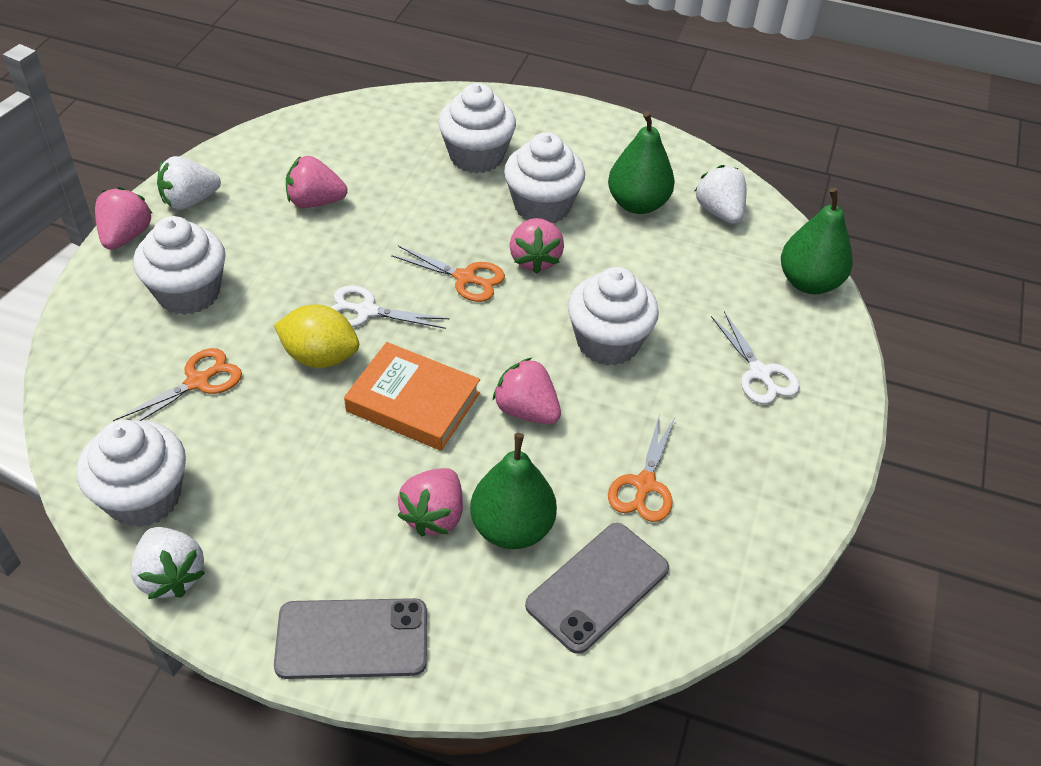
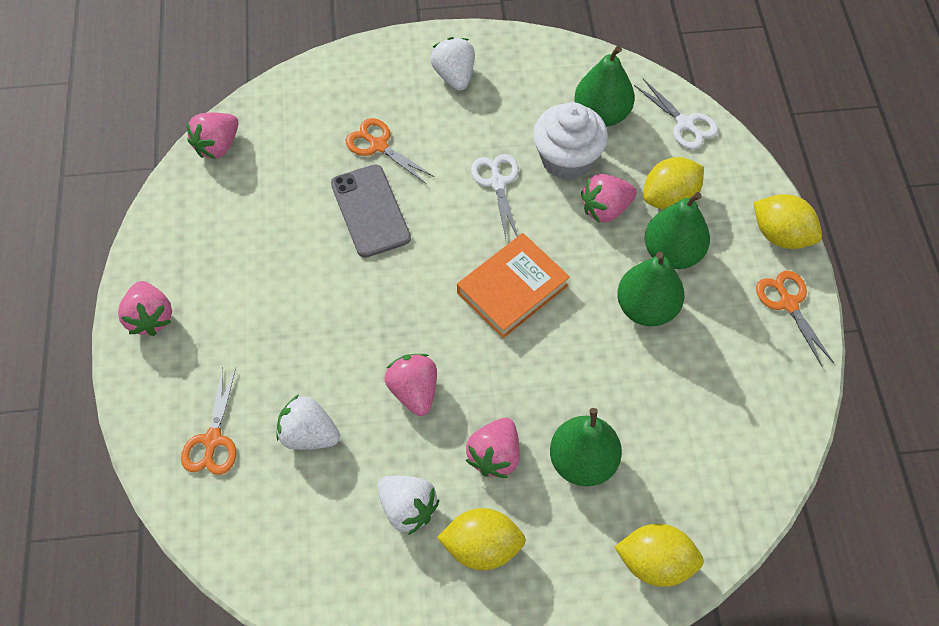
green pear: [470,433,557,549] [608,111,675,214] [781,188,853,294] = 3 -> [550,408,622,486] [575,46,635,127] [617,252,685,326] [645,192,710,269] = 4
grey phone: [274,598,427,679] [525,523,669,654] = 2 -> [331,164,411,258] = 1
white cupcake: [77,420,186,527] [133,216,226,315] [438,83,516,174] [504,132,585,223] [568,267,659,366] = 5 -> [533,102,608,180] = 1
yellow lemon: [274,305,359,368] = 1 -> [437,508,526,570] [614,524,704,587] [643,157,704,210] [753,194,822,249] = 4

